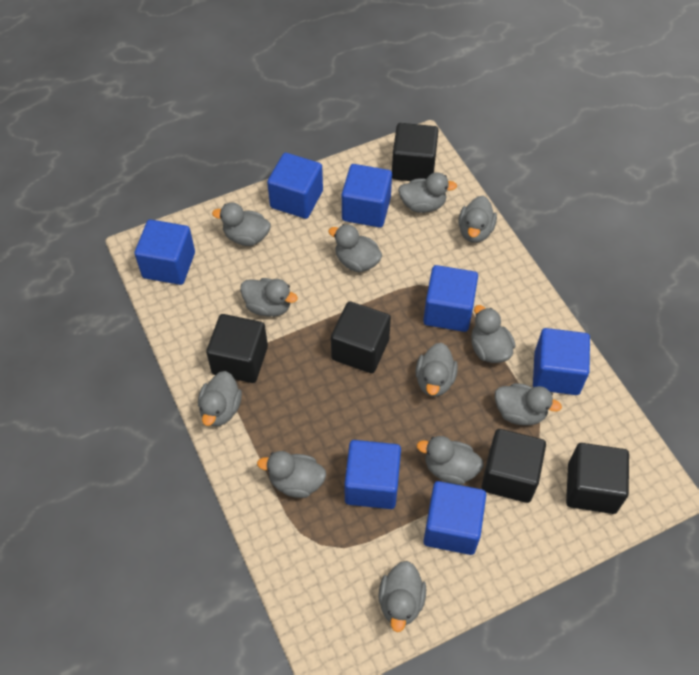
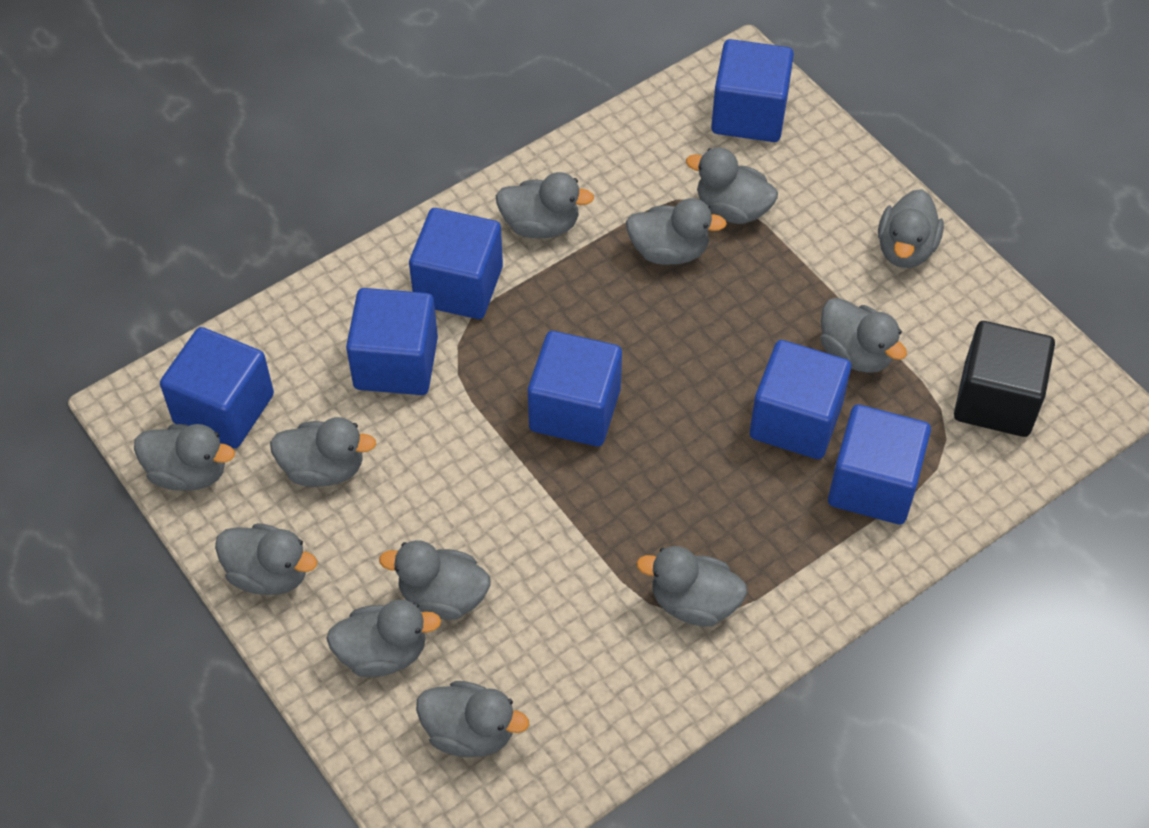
black cube: [206,314,268,383] [331,301,391,373] [392,123,439,181] [481,429,546,503] [566,443,629,514] = 5 -> [954,321,1055,437] = 1

